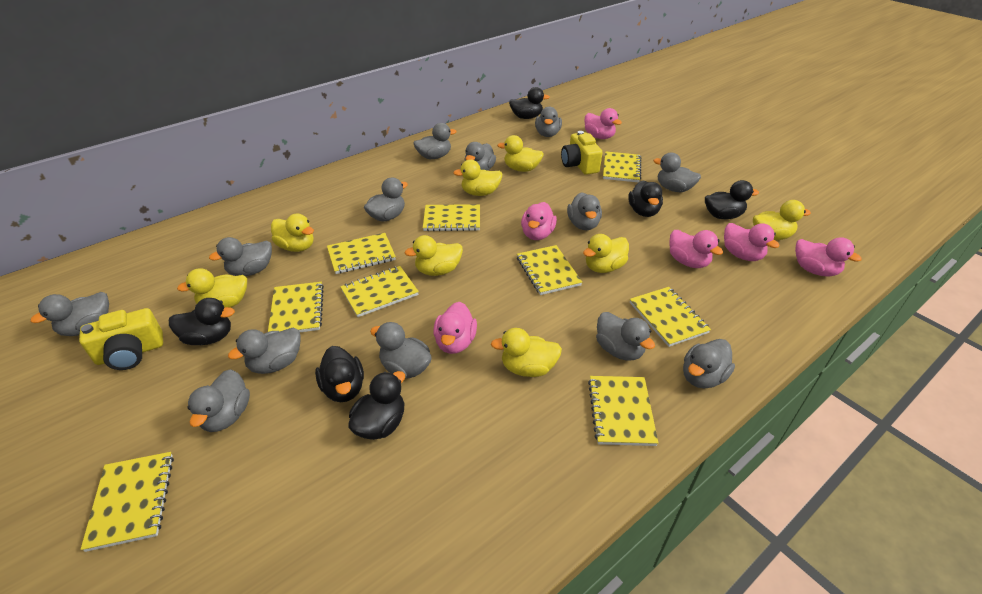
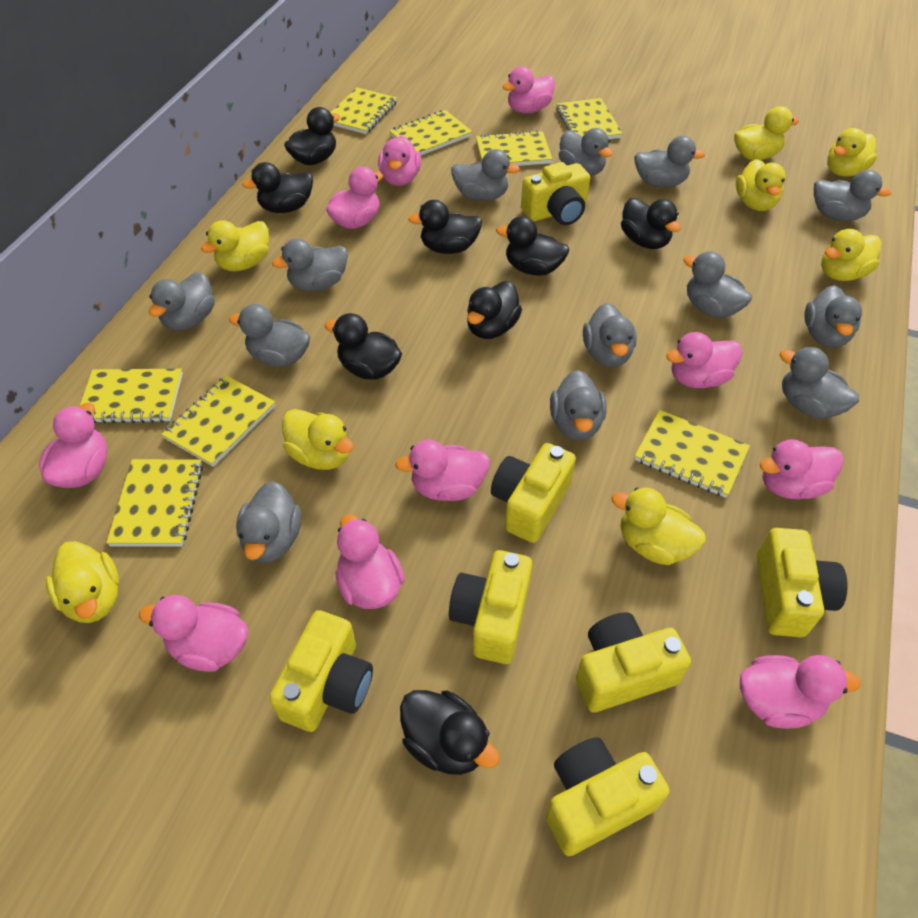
black duck: [169,298,235,345] [315,346,364,402] [349,371,405,440] [509,87,550,119] [628,180,663,217] [705,180,759,219] = 6 -> [242,162,313,213] [284,107,340,165] [325,313,402,380] [400,690,500,775] [408,200,482,254] [467,281,522,339] [496,216,569,276] [621,198,681,249] = 8
pink duck: [433,302,477,354] [521,202,557,240] [584,108,622,139] [669,230,723,268] [724,223,780,261] [795,237,862,277] = 6 -> [39,403,107,488] [139,595,248,672] [326,167,383,229] [335,514,405,609] [378,136,421,186] [395,440,490,501] [503,66,555,114] [666,332,742,388] [740,655,861,729] [760,439,844,499] = 10
yellow camera: [79,308,163,370] [561,131,602,175] = 2 -> [269,610,373,732] [449,550,532,664] [491,443,576,543] [521,162,590,225] [546,737,669,856] [576,612,691,713] [757,528,848,637] = 7
yellow notebook: [81,452,174,552] [268,282,324,332] [327,233,396,274] [340,266,419,317] [423,204,480,231] [517,245,582,295] [588,376,658,446] [603,152,641,182] [630,287,711,347] = 9 -> [80,369,183,423] [106,459,203,546] [161,375,275,467] [331,87,397,134] [390,110,472,155] [476,130,552,166] [556,98,623,139] [634,410,750,498] = 8

